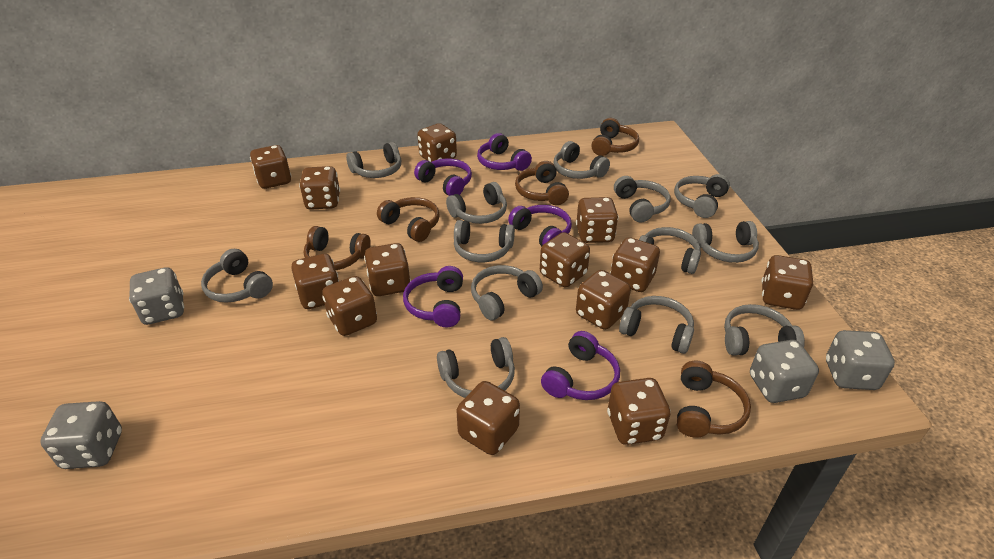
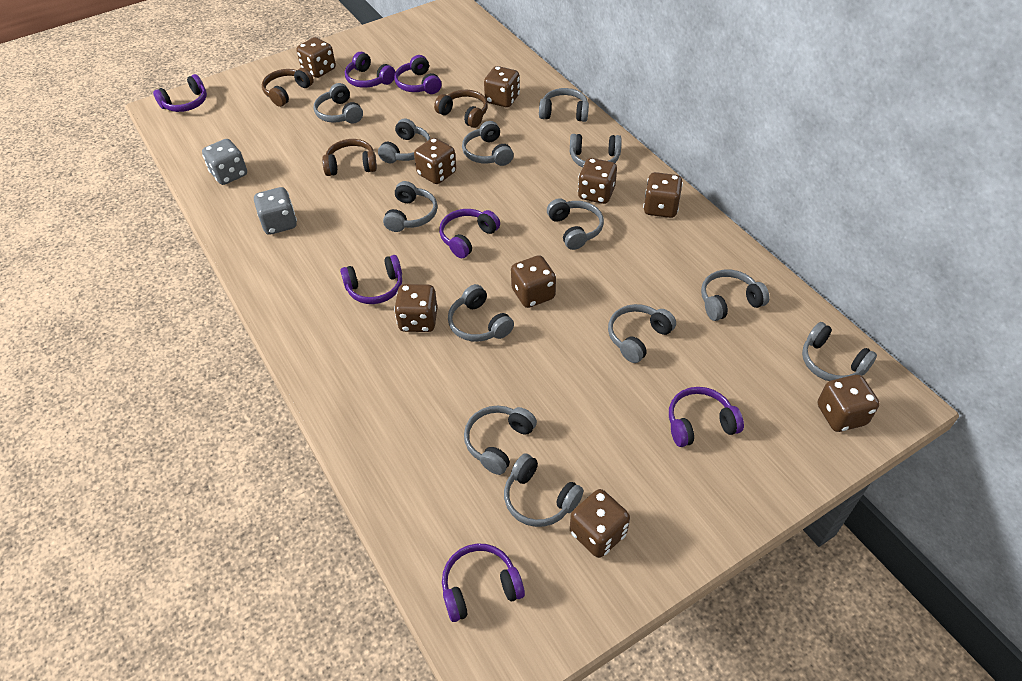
brown dice: [250,145,291,189] [291,254,339,309] [299,166,340,210] [322,276,377,336] [364,243,411,296] [417,123,457,162] [456,381,520,455] [540,232,590,287] [576,197,619,243] [576,270,631,330] [607,378,670,445] [610,237,660,292] [761,255,813,310] = 13 -> [296,37,336,78] [394,284,437,332] [414,138,456,184] [484,66,520,107] [511,255,556,308] [570,489,630,558] [578,158,617,204] [643,172,683,218] [818,375,880,432] = 9
brown headphones: [304,226,371,270] [377,197,440,242] [515,161,569,205] [591,118,639,156] [677,360,751,438] = 5 -> [262,68,314,107] [322,139,377,176] [434,90,488,128] = 3
grey dice: [40,401,122,469] [129,267,184,325] [750,340,819,403] [826,330,895,390] = 4 -> [202,139,247,185] [254,187,297,235] = 2
purple headphones: [403,266,463,327] [414,158,472,196] [477,133,532,171] [508,205,572,247] [541,331,620,400] = 5 -> [153,74,207,112] [340,255,402,304] [345,52,395,88] [394,55,442,94] [439,209,500,258] [442,544,525,622] [669,387,744,447] = 7

